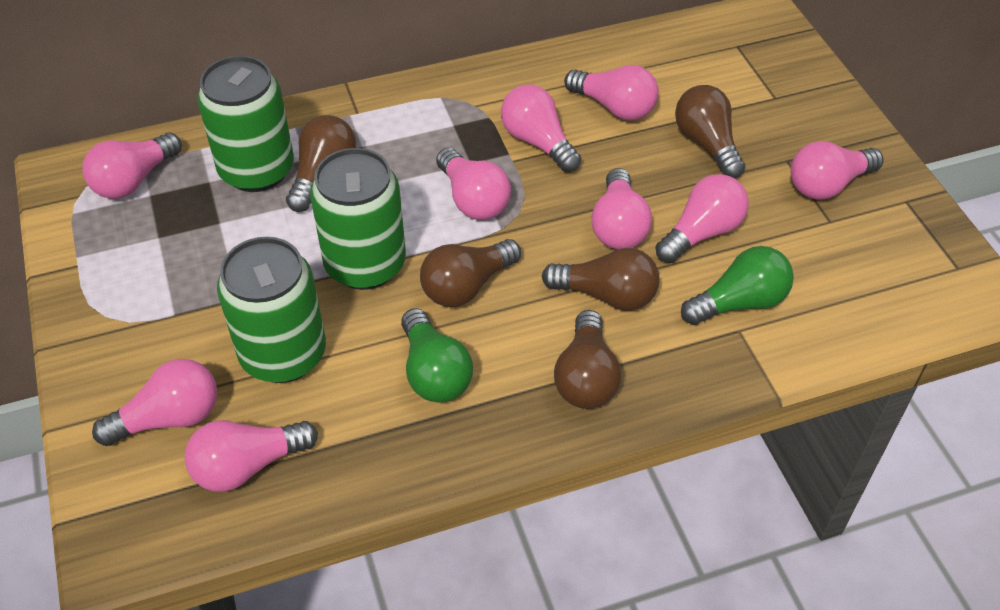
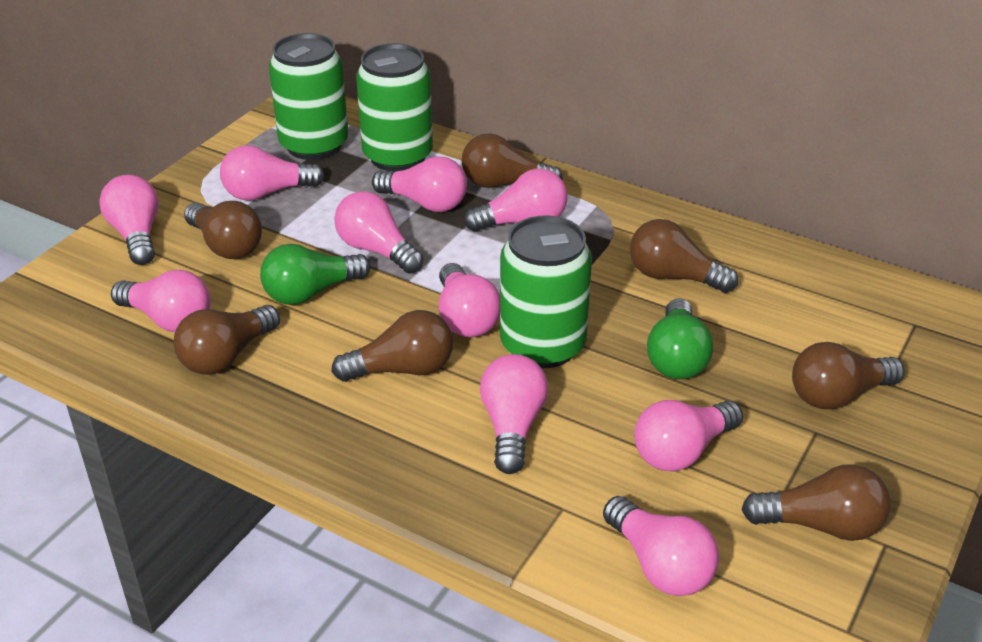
brown light bulb: [286,115,356,212] [420,239,521,307] [542,248,660,311] [554,310,621,409] [675,85,745,178] = 5 -> [174,305,280,374] [184,201,262,259] [331,310,453,382] [461,133,563,188] [630,219,738,293] [741,464,890,541] [792,342,905,409] = 7
pink light bulb: [82,132,182,199] [92,359,217,446] [184,420,318,492] [436,148,511,220] [501,84,581,172] [564,65,659,121] [591,168,652,249] [655,174,749,263] [791,141,884,200] = 9 -> [99,175,158,265] [111,270,211,332] [220,146,324,200] [334,191,424,273] [372,156,467,212] [439,263,500,337] [464,169,567,232] [480,354,548,474] [603,496,719,596] [634,400,743,472] = 10

